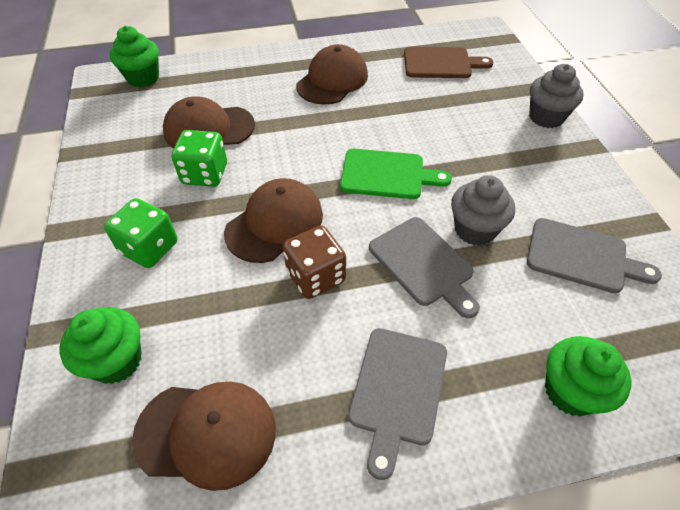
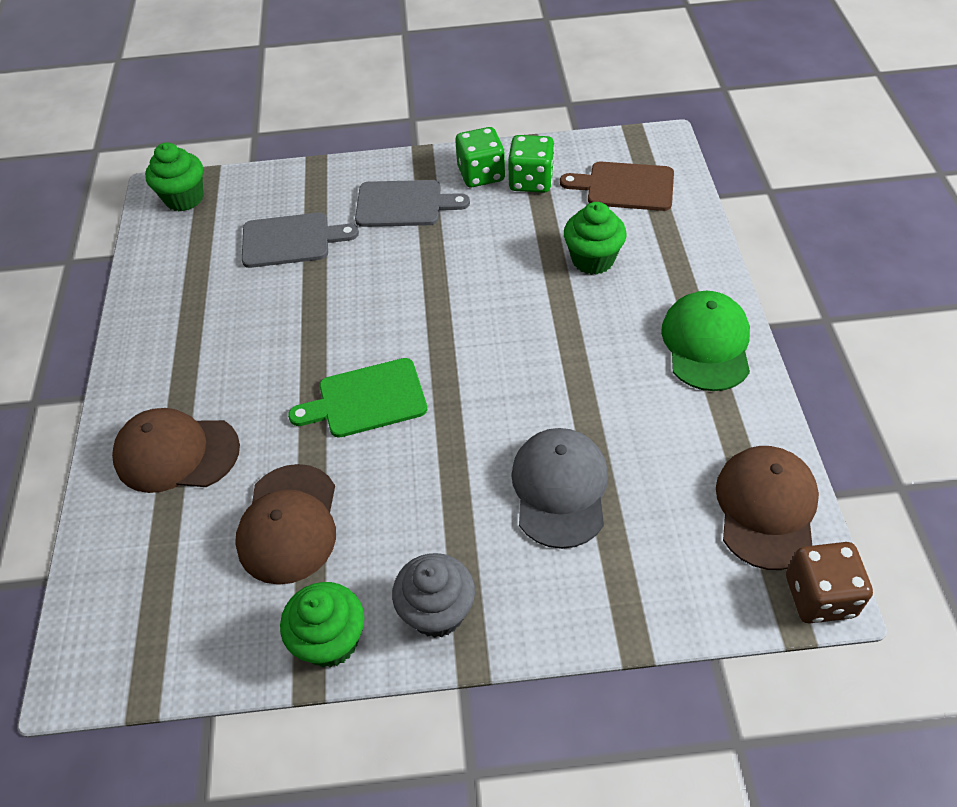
brown cap: [132,382,276,491] [163,96,255,148] [224,178,323,263] [296,44,368,105] = 4 -> [112,408,240,493] [235,464,336,585] [716,446,819,570] = 3
green cap: none = 0 -> [661,291,750,391] = 1
grey cap: none = 0 -> [511,428,608,549] = 1
grey cupcake: [451,175,515,246] [529,64,584,128] = 2 -> [392,553,475,638] = 1
grey cutting board: [349,328,447,480] [369,217,480,318] [527,218,662,293] = 3 -> [242,213,359,268] [355,180,470,227] = 2

